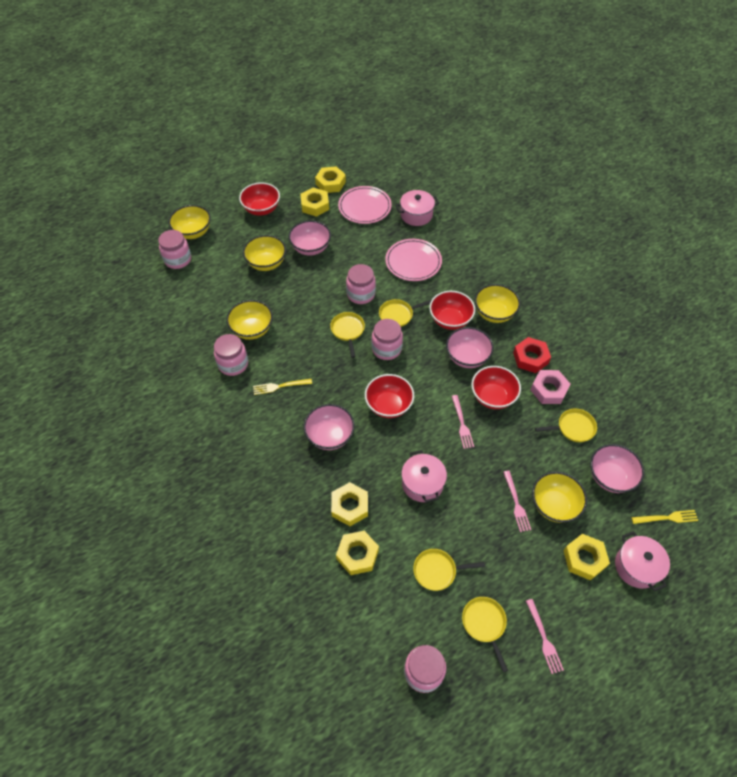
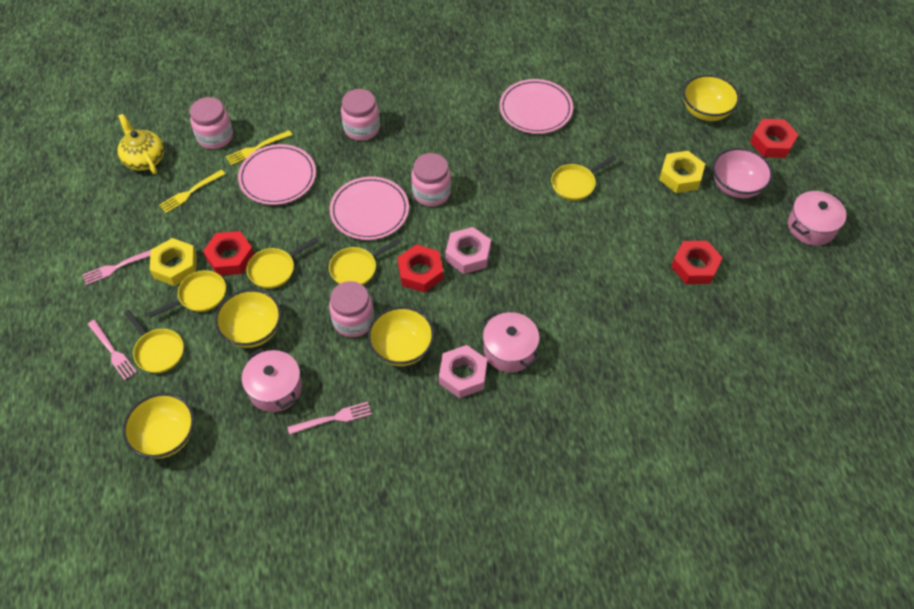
pink bowl: [289,220,331,255] [304,404,355,450] [446,327,494,368] [590,444,644,493] = 4 -> [713,148,773,198] = 1
pink jar: [158,230,191,269] [214,334,248,376] [346,264,376,304] [372,319,403,360] [404,645,446,693] = 5 -> [190,97,233,149] [329,281,374,337] [341,89,380,141] [411,153,451,206] = 4
pink nut: [531,370,570,404] = 1 -> [439,345,487,398] [445,227,491,274] = 2
pink plate: [338,186,392,224] [385,239,442,281] = 2 -> [238,144,316,205] [330,176,409,240] [499,79,573,134] = 3
red bowl: [239,182,280,216] [365,374,414,418] [429,291,475,330] [471,366,521,409] = 4 -> none = 0
red nut: [513,337,551,373] = 1 -> [203,231,254,276] [397,245,443,293] [671,241,723,284] [750,119,798,158] = 4
yellow bowl: [169,205,211,239] [226,300,273,340] [243,235,286,271] [475,284,520,323] [532,472,587,523] = 5 -> [123,393,194,459] [215,289,281,348] [368,306,434,366] [683,75,740,121] = 4
yellow nut: [300,187,329,217] [315,166,346,193] [331,482,368,526] [336,531,379,575] [563,534,610,580] = 5 -> [150,238,197,286] [659,151,705,193] = 2
yellow teapot: none = 0 -> [118,114,164,174] = 1

